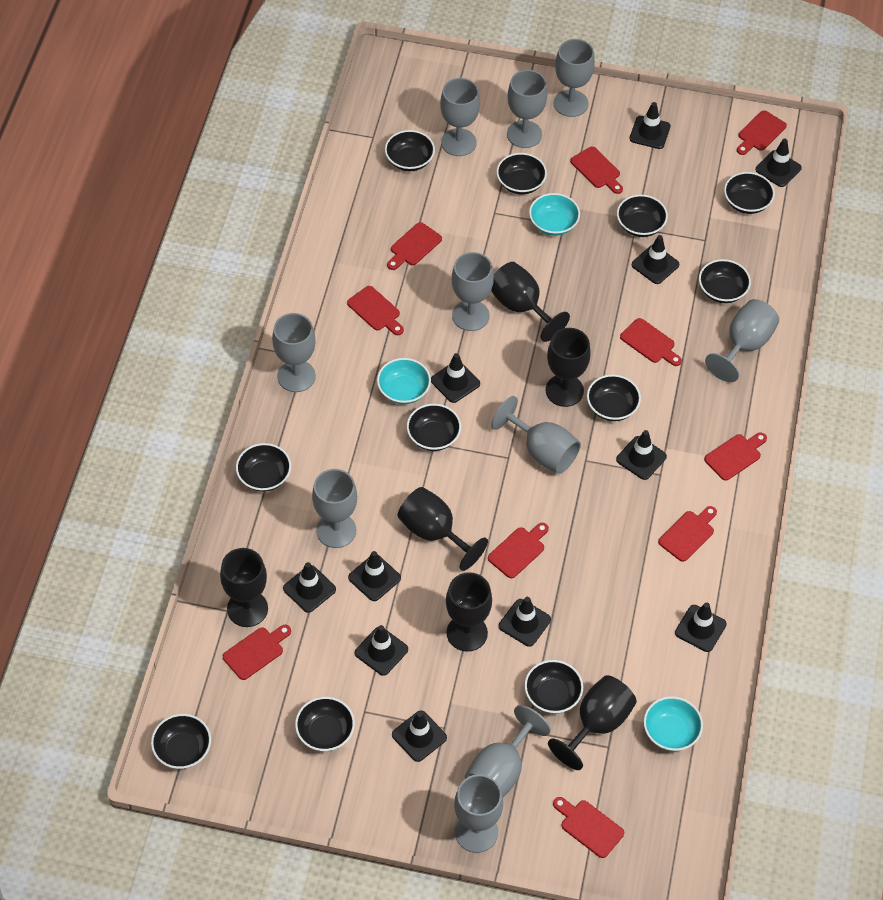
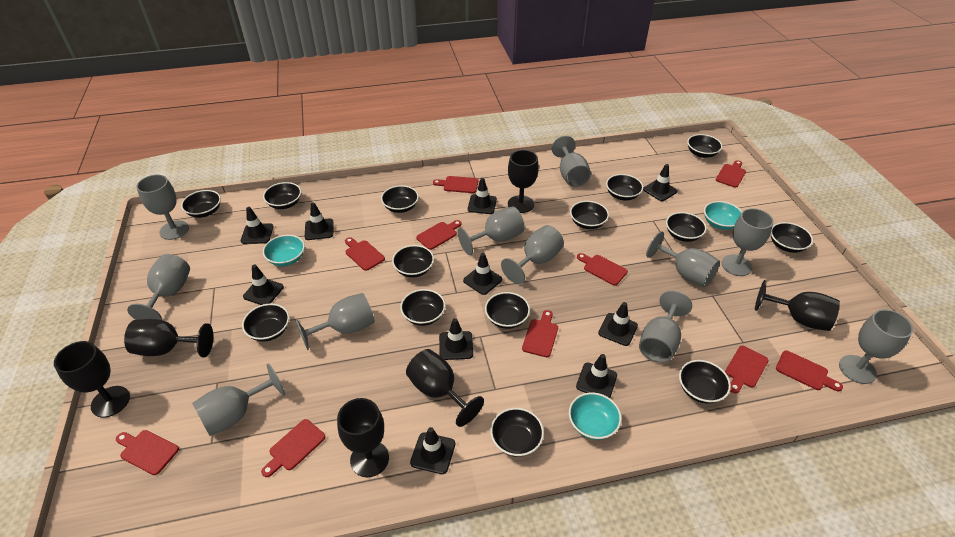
black bowl: [151,714,211,769] [236,443,291,492] [295,697,355,751] [385,130,435,171] [407,404,461,451] [496,153,547,195] [524,660,583,714] [587,374,641,421] [617,194,668,237] [699,259,751,303] [724,172,775,214] = 11 -> [181,190,221,218] [242,304,289,341] [263,182,301,209] [381,185,419,213] [392,245,434,278] [400,289,445,326] [485,292,530,329] [490,408,544,457] [570,201,609,229] [606,174,643,201] [666,212,707,242] [679,360,731,404] [687,134,722,158] [771,222,813,253] = 14
black traffic cone: [283,562,336,613] [348,551,401,601] [355,625,408,676] [392,711,447,762] [431,353,480,403] [499,597,551,647] [616,430,667,480] [630,102,671,149] [632,235,680,284] [675,602,727,652] [755,139,802,187] = 11 -> [241,207,273,244] [243,265,284,305] [305,203,333,240] [410,427,455,474] [439,318,473,360] [463,253,502,295] [468,178,497,214] [576,354,617,398] [598,302,638,346] [643,164,677,201] = 10
grey goblet: [272,313,316,392] [312,469,357,548] [440,78,480,156] [452,252,494,331] [454,774,503,853] [465,705,551,797] [491,396,581,474] [507,70,547,148] [554,39,595,117] [705,299,779,382] = 10 -> [127,254,190,320] [136,175,189,240] [192,363,285,436] [295,293,375,350] [458,207,525,255] [501,225,564,284] [551,136,591,187] [639,291,692,363] [646,231,720,287] [722,208,774,276] [839,309,913,384] = 11

